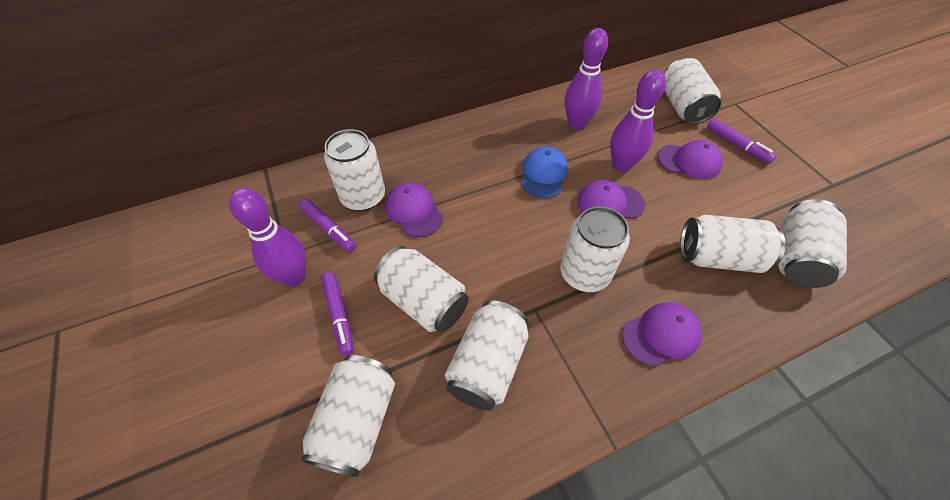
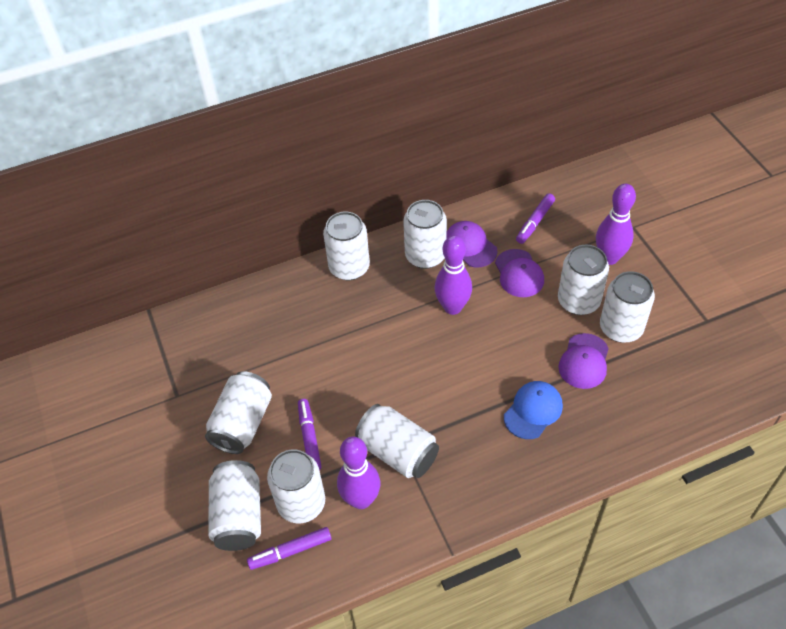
purple cap: [385,182,443,237] [577,180,645,218] [622,302,702,367] [658,140,723,179] = 4 -> [447,221,498,267] [495,249,544,297] [558,333,609,389] = 3

